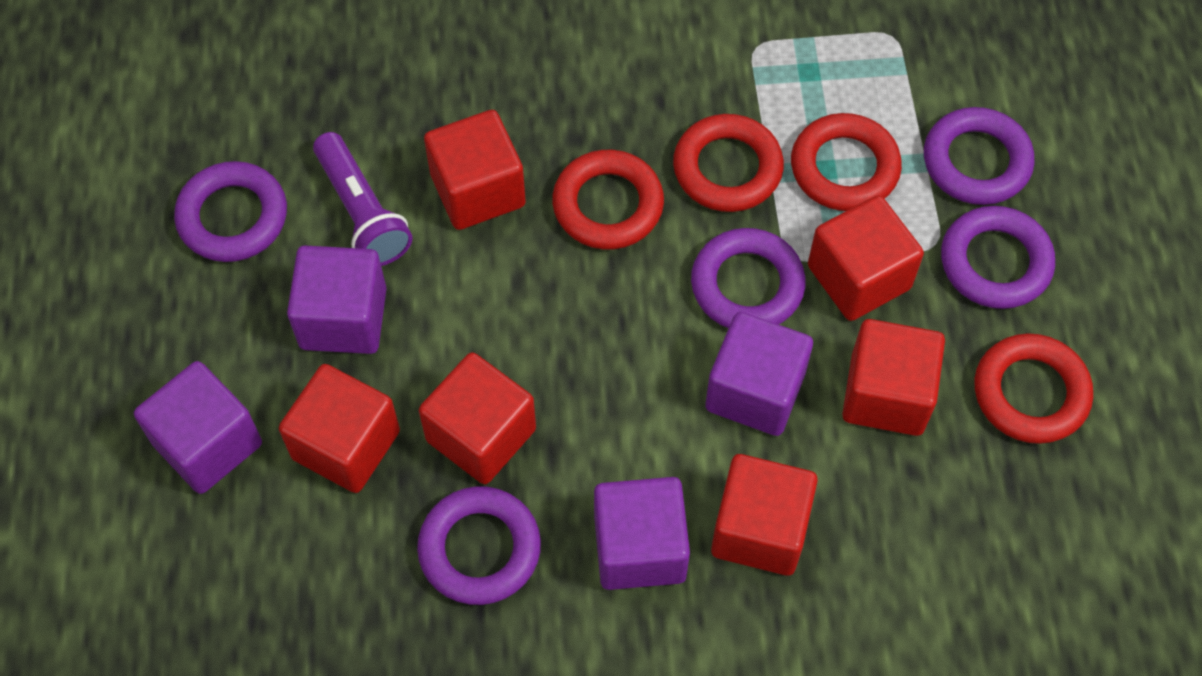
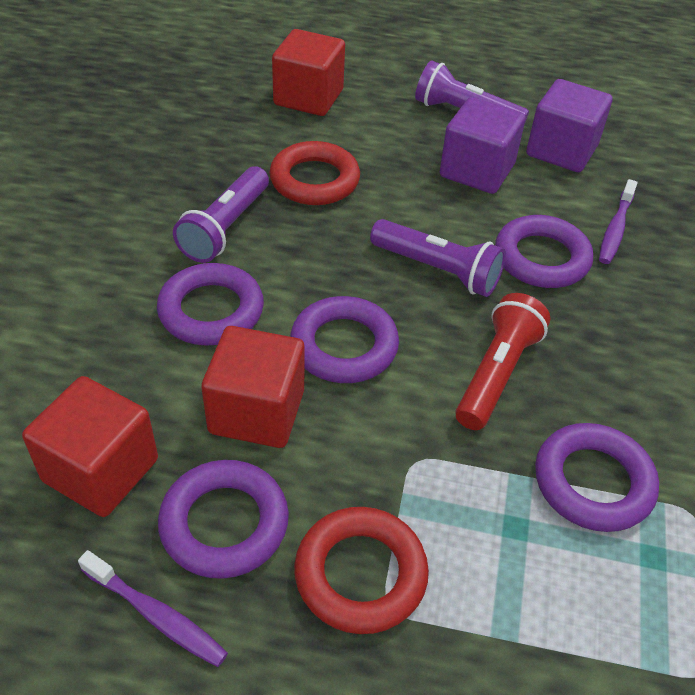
purple cube: [134,361,262,494] [287,245,387,354] [594,477,690,590] [705,312,813,436] = 4 -> [440,97,525,194] [526,79,612,172] = 2
purple flashlight: [313,132,412,266] = 1 -> [173,166,269,263] [370,219,506,297] [415,60,529,122] = 3
purple toothbrush: none = 0 -> [78,550,228,667] [599,179,638,264] = 2
red cube: [279,364,400,493] [419,352,536,484] [424,110,526,230] [711,454,818,575] [808,195,924,321] [842,319,945,436] = 6 -> [22,376,158,517] [201,326,305,448] [272,29,345,116] = 3
red flashlight: none = 0 -> [455,293,551,430] = 1
red ring: [552,150,664,249] [673,114,784,212] [791,113,902,211] [974,333,1093,444] = 4 -> [269,141,360,205] [294,507,429,634] = 2

